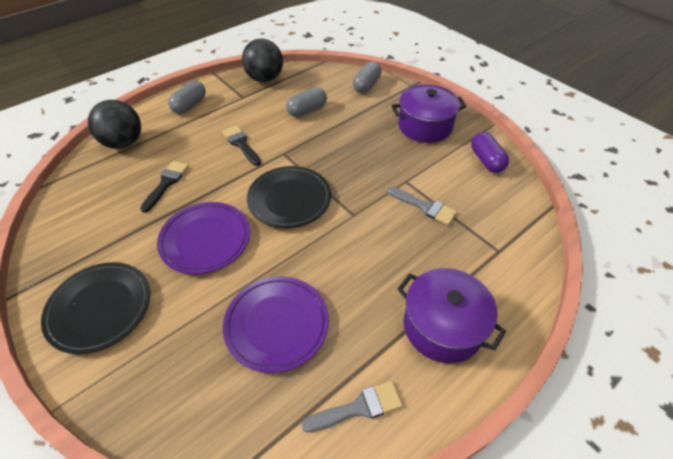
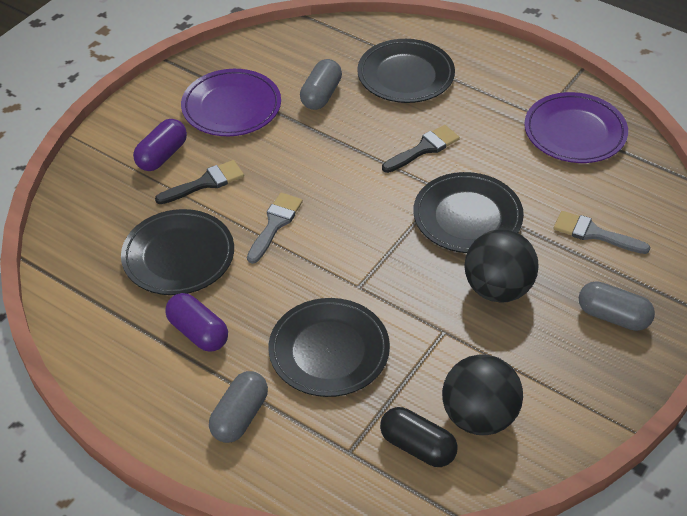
black capsule: none = 0 -> [380,407,458,467] = 1
black plate: [41,262,150,354] [247,166,331,228] = 2 -> [121,209,234,295] [269,298,390,397] [357,39,455,103] [413,172,524,253] = 4
purple capsule: [471,132,509,173] = 1 -> [133,119,187,171] [165,293,228,352] = 2
purple pot: [391,84,467,143] [397,268,506,363] = 2 -> none = 0

